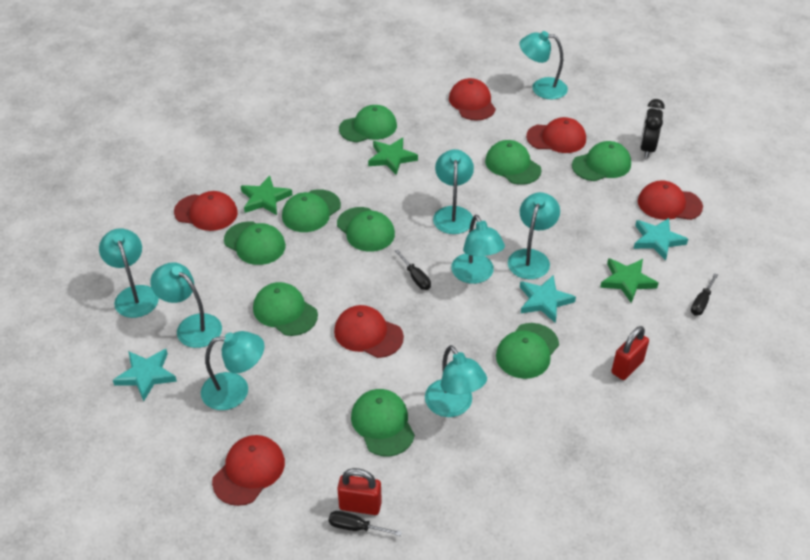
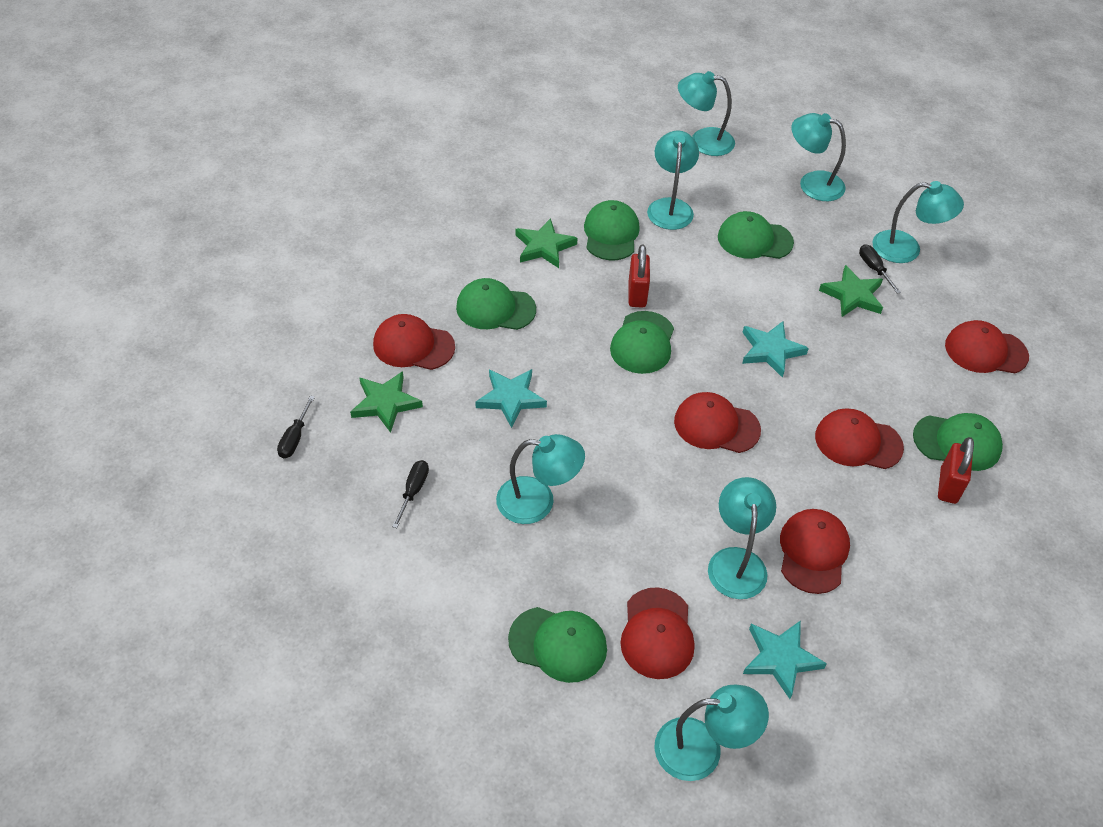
black clock: [640,99,665,158] = 1 -> none = 0
green cap: [224,221,286,265] [253,282,318,336] [282,189,341,232] [337,207,395,252] [339,105,397,142] [351,389,415,457] [485,140,542,185] [496,323,559,379] [572,141,631,181] = 9 -> [456,278,536,330] [508,607,607,683] [584,200,640,260] [610,311,674,374] [718,211,794,259] [913,413,1003,471] = 6
turquoise lamp: [99,228,159,318] [150,262,222,348] [201,331,265,410] [425,345,487,417] [433,149,474,234] [451,215,505,284] [508,192,560,279] [519,31,568,99] = 8 -> [496,434,585,524] [647,131,699,230] [654,685,769,781] [678,71,735,156] [708,477,776,599] [791,113,846,201] [872,181,964,263] = 7

